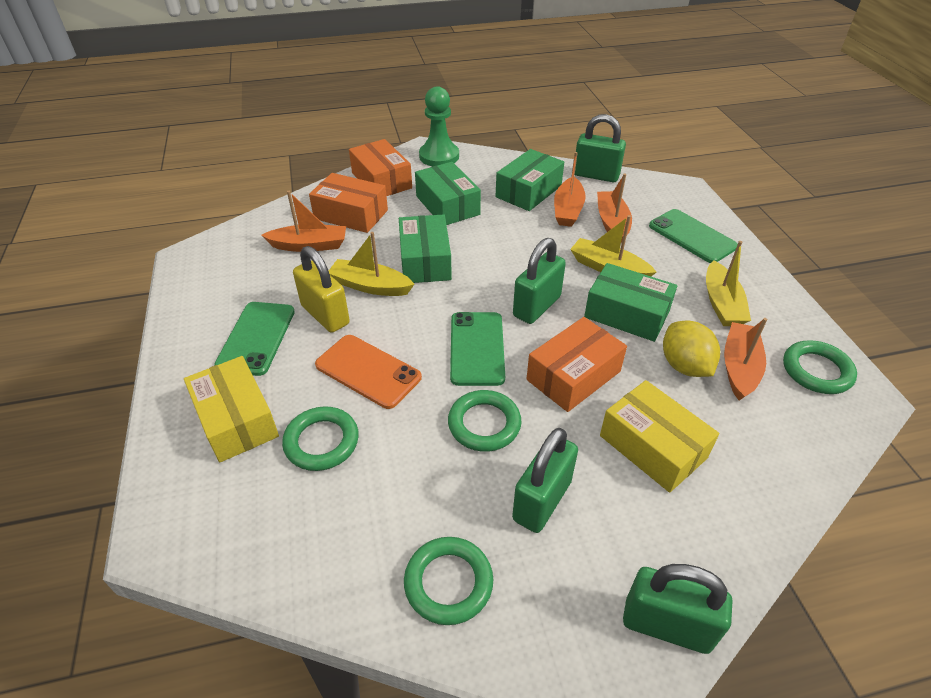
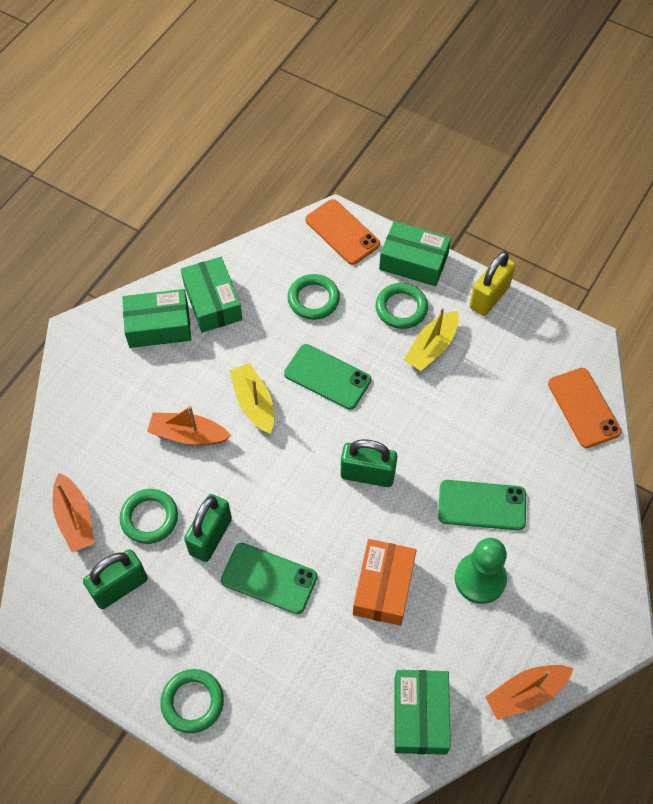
green padlock: [512,428,578,533] [513,238,566,324] [575,114,626,182] [623,564,732,654] = 4 -> [83,549,148,609] [184,494,232,562] [340,439,397,487] = 3
orange boat: [261,191,346,252] [554,152,585,227] [597,173,632,242] [724,318,767,401] = 4 -> [52,473,94,552] [147,406,231,445] [485,665,573,720] = 3
orange box: [309,173,388,233] [349,139,412,196] [527,317,627,412] = 3 -> [353,539,417,626] = 1
orange phone: [315,335,422,409] = 1 -> [305,199,380,265] [548,368,622,448] = 2
yellow boat: [329,232,414,296] [570,215,656,276] [706,241,751,326] = 3 -> [230,363,274,434] [404,308,459,371] = 2
yellow box: [184,356,279,463] [600,380,719,493] = 2 -> none = 0
yellow lemon: [663,320,720,377] = 1 -> none = 0

